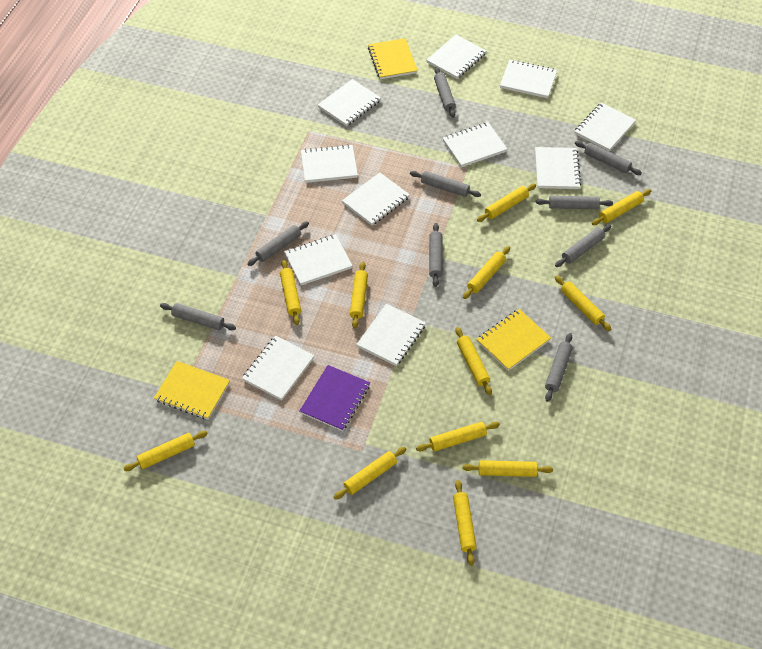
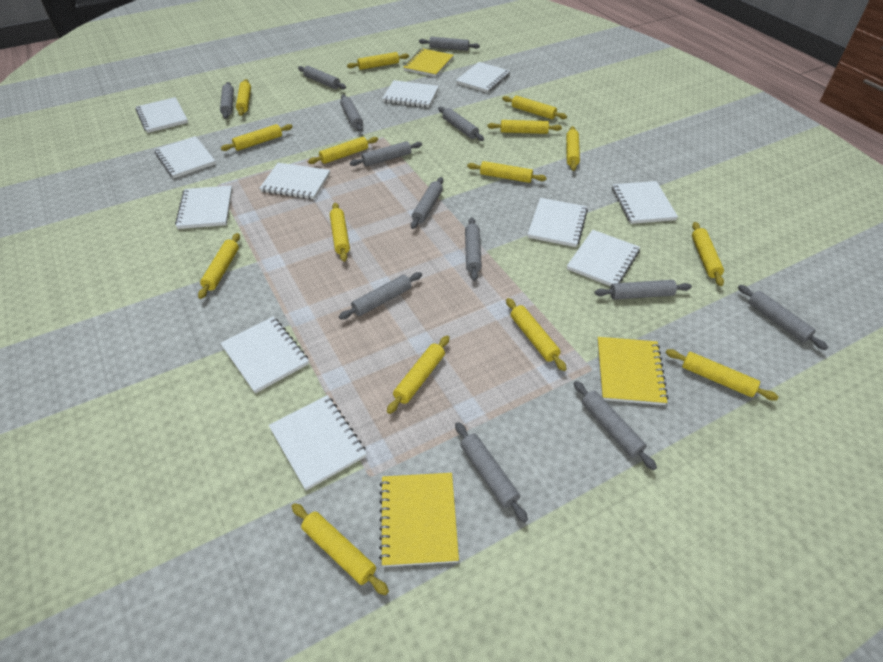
grey rolling pin: [160,303,236,330] [247,221,309,266] [410,171,481,197] [429,223,442,287] [434,67,456,118] [536,196,613,209] [545,333,573,402] [555,224,612,267] [575,141,642,175] = 9 -> [220,82,234,119] [298,66,346,89] [339,272,422,319] [340,94,363,132] [350,141,422,166] [410,177,443,229] [419,37,480,51] [438,107,484,141] [455,422,528,523] [465,217,482,281] [574,381,657,470] [594,280,692,300] [738,285,828,350] = 13
purple notebook: [300,365,370,431] = 1 -> none = 0
yellow rolling pin: [123,431,208,471] [280,260,301,325] [334,447,406,500] [350,262,368,328] [416,422,500,451] [453,480,477,566] [455,327,492,395] [462,460,553,477] [463,246,510,299] [477,184,536,222] [555,275,611,331] [592,189,651,225] = 12 -> [198,233,240,299] [221,124,293,151] [236,79,251,116] [291,503,389,595] [308,137,378,164] [330,203,350,262] [347,52,409,70] [387,336,450,414] [467,161,547,183] [488,120,562,134] [502,96,567,119] [506,298,567,371] [566,126,580,171] [666,349,779,401] [692,222,724,286] = 15

